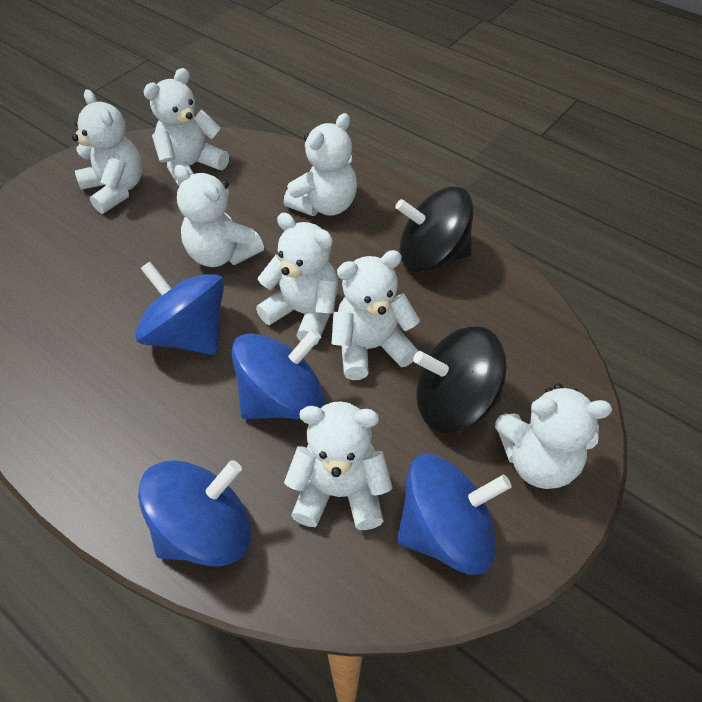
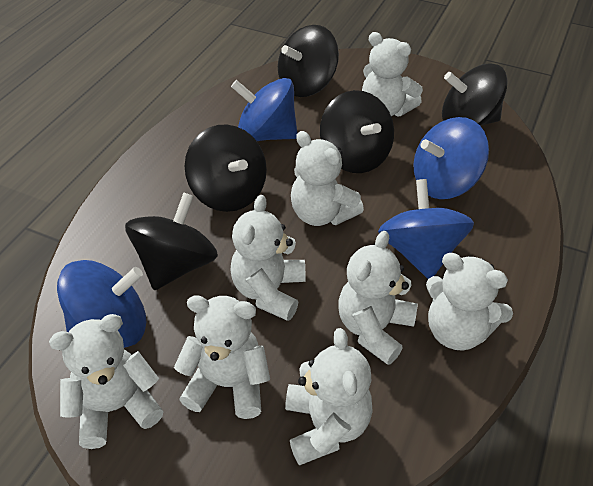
black spinning top: [396,187,473,273] [413,326,507,433] = 2 -> [125,192,218,290] [185,125,267,212] [278,25,339,97] [320,90,394,173] [442,63,508,126] = 5

